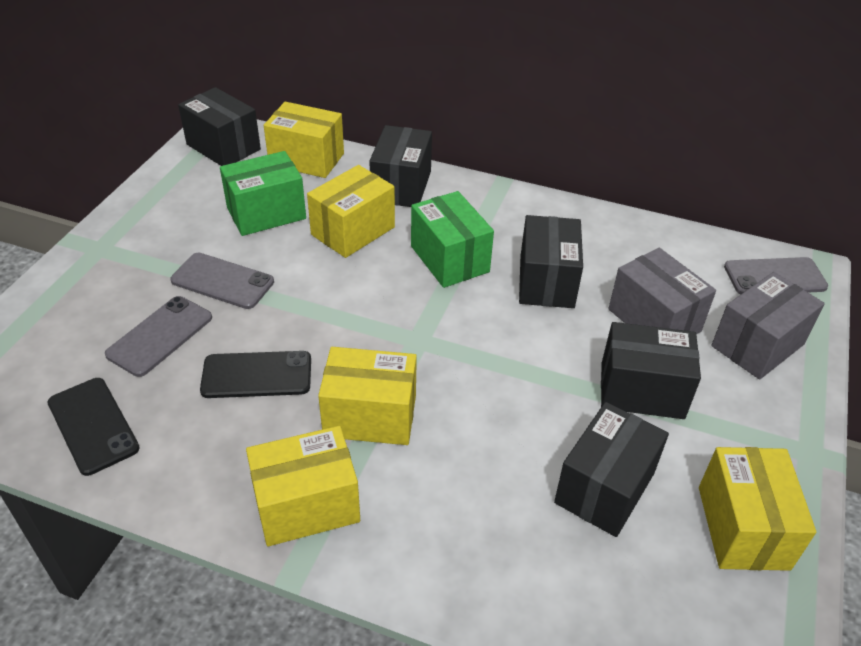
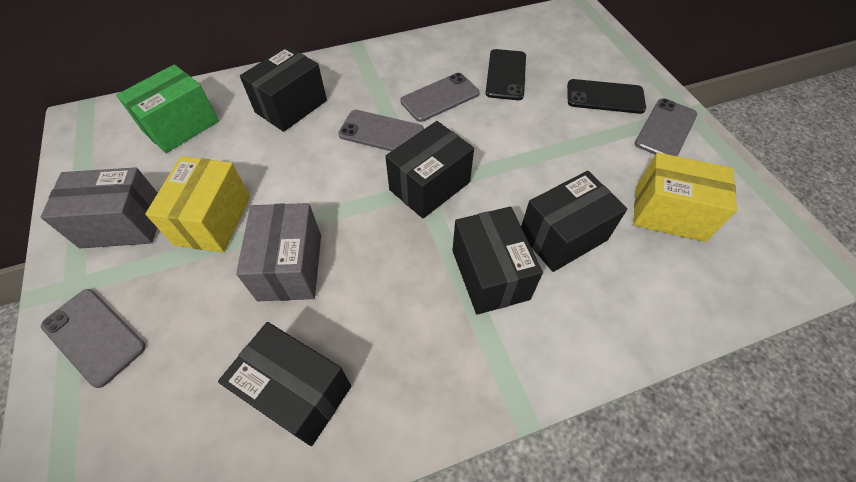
green box: [220,151,306,236] [411,191,494,288] = 2 -> [116,64,219,153] = 1
grey phone: [105,296,212,377] [170,253,274,309] [724,257,828,294] = 3 -> [41,289,146,388] [338,110,424,151] [400,73,480,122] [635,98,697,156] = 4
yellow box: [246,426,360,546] [264,102,344,178] [307,165,395,258] [318,347,417,445] [699,447,816,571] = 5 -> [145,156,250,253] [633,153,737,242] = 2

